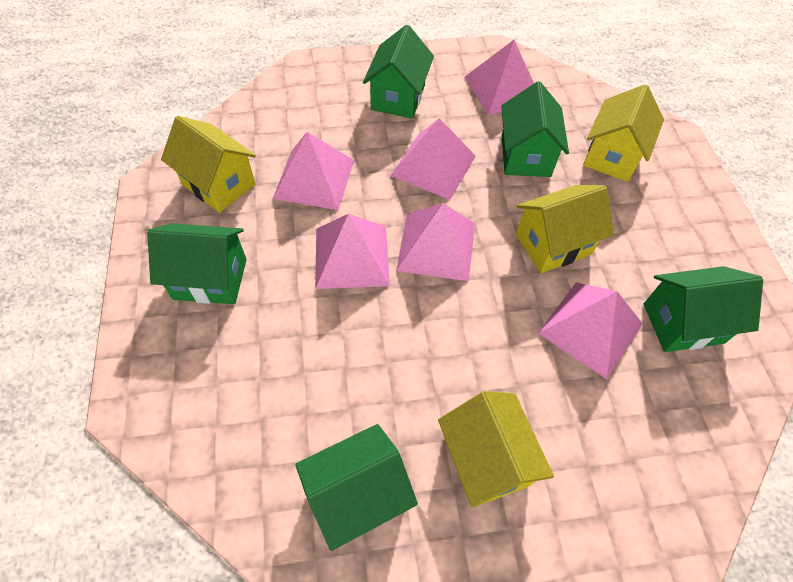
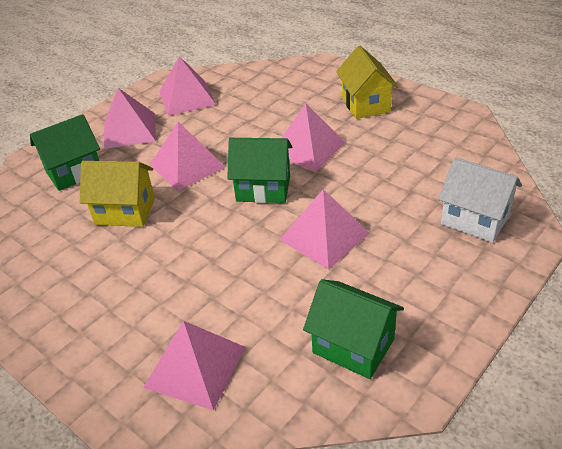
green house: [147,223,247,304] [295,424,418,551] [363,25,434,118] [501,81,569,177] [643,266,763,352] = 5 -> [30,114,100,191] [227,138,292,203] [303,279,404,379] = 3
white house: none = 0 -> [438,157,522,243] = 1
yellow house: [161,116,256,213] [438,391,554,508] [516,185,614,273] [583,84,664,182] = 4 -> [80,161,155,227] [336,46,399,119] = 2

